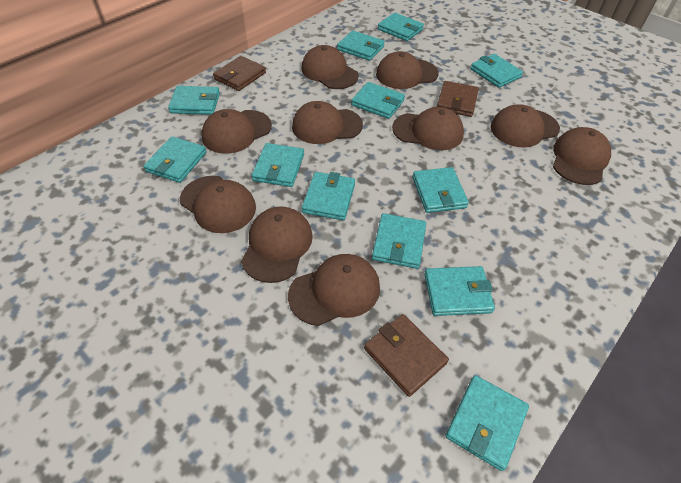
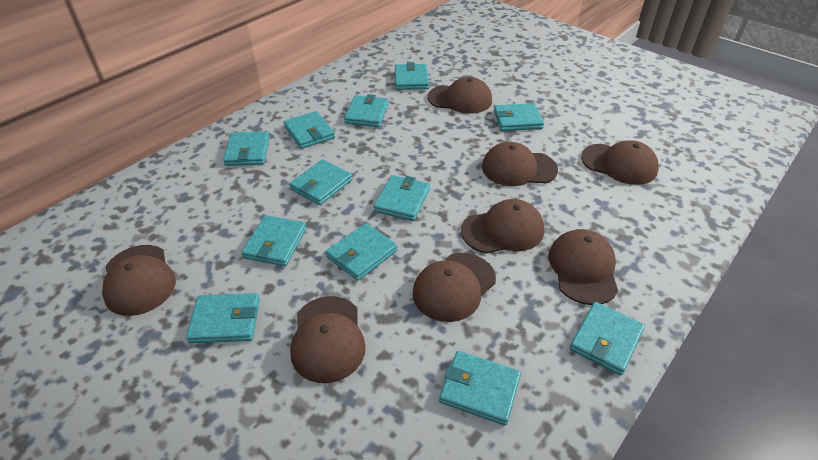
brown cap: [180,176,256,233] [201,109,272,154] [241,206,313,283] [288,254,380,326] [292,101,363,144] [302,45,359,89] [376,51,439,89] [392,107,464,150] [491,104,560,148] [553,127,611,185] = 10 -> [102,245,176,316] [290,296,366,383] [413,253,496,322] [428,77,492,114] [461,199,544,254] [482,142,558,186] [549,229,618,305] [581,140,659,185] = 8
brown wallet: [213,56,266,91] [364,314,449,397] [437,81,479,117] = 3 -> none = 0

